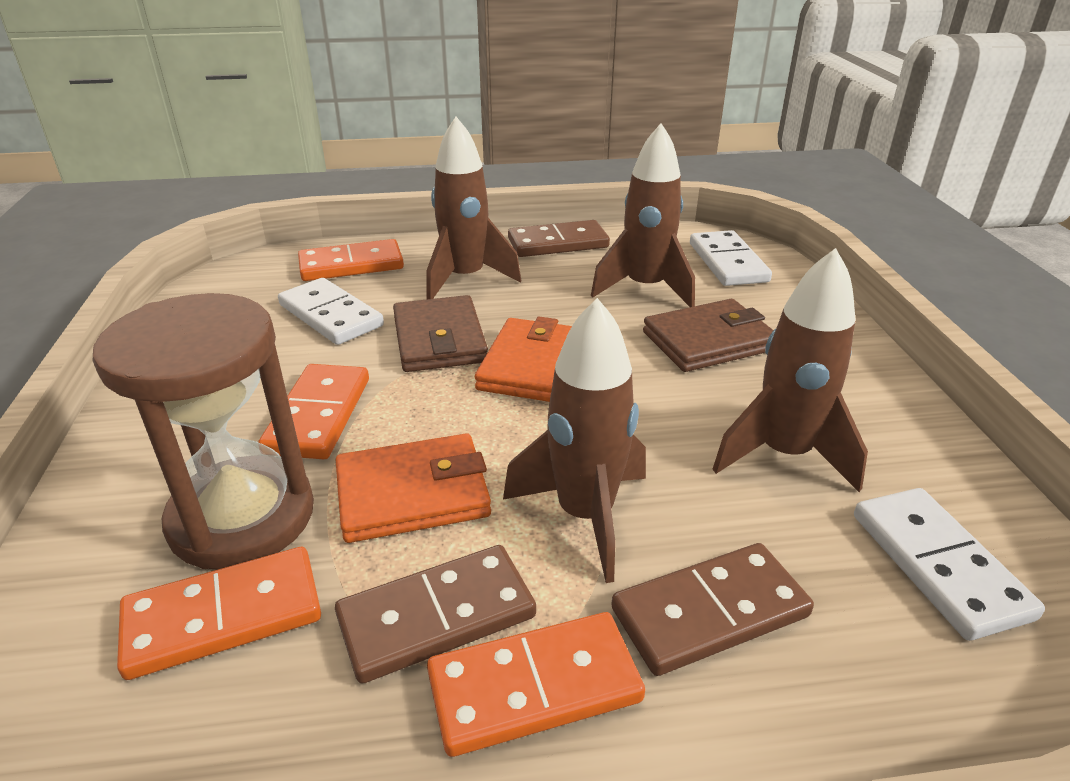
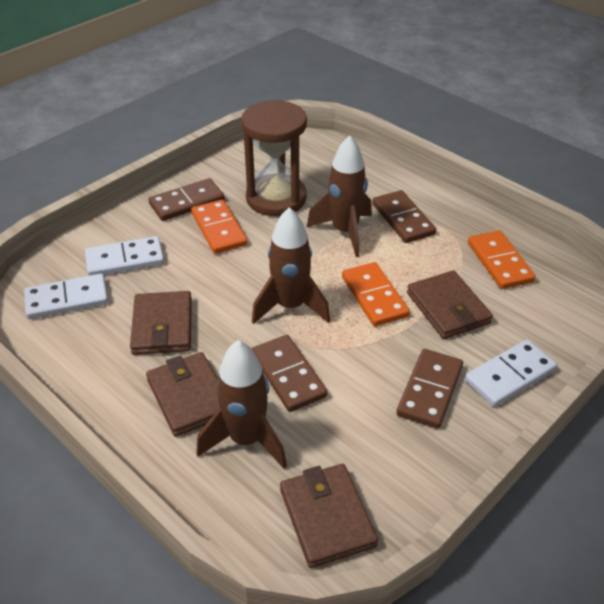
brown domino: [335,545,536,684] [508,220,610,257] [611,543,814,676] = 3 -> [149,178,225,221] [252,335,327,412] [372,190,436,243] [397,349,463,429] = 4
brown rocket: [426,117,521,300] [503,298,646,583] [591,123,695,307] [713,248,868,492] = 4 -> [196,340,287,469] [252,207,330,324] [307,135,372,257] = 3
brown wallet: [393,295,488,372] [643,299,773,372] = 2 -> [130,291,192,355] [146,352,220,437] [280,464,378,568] [407,270,493,339] = 4
orange domino: [117,547,321,680] [258,364,369,459] [298,239,404,281] [427,612,645,757] = 4 -> [191,200,248,254] [342,262,410,326] [468,231,536,289] = 3
orange wallet: [336,433,491,543] [475,317,572,402] = 2 -> none = 0

